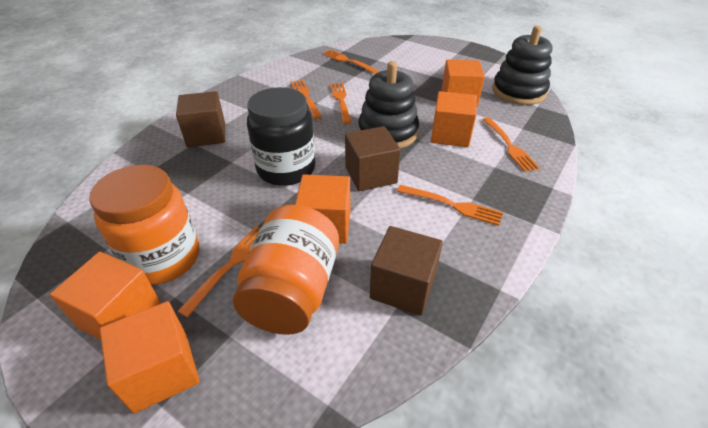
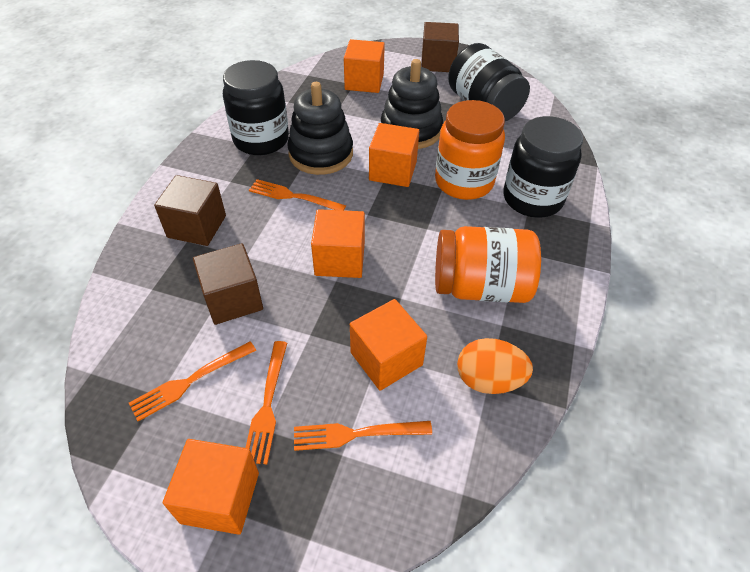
black jar: [247,87,315,186] = 1 -> [223,60,289,155] [448,43,530,121] [503,116,583,218] = 3
orange egg: none = 0 -> [457,338,533,394] = 1
orange fork: [178,226,260,317] [290,80,322,119] [323,50,378,74] [330,83,352,124] [397,185,503,226] [482,117,540,172] = 6 -> [129,341,256,421] [245,341,287,465] [249,179,346,210] [294,421,432,451] = 4

